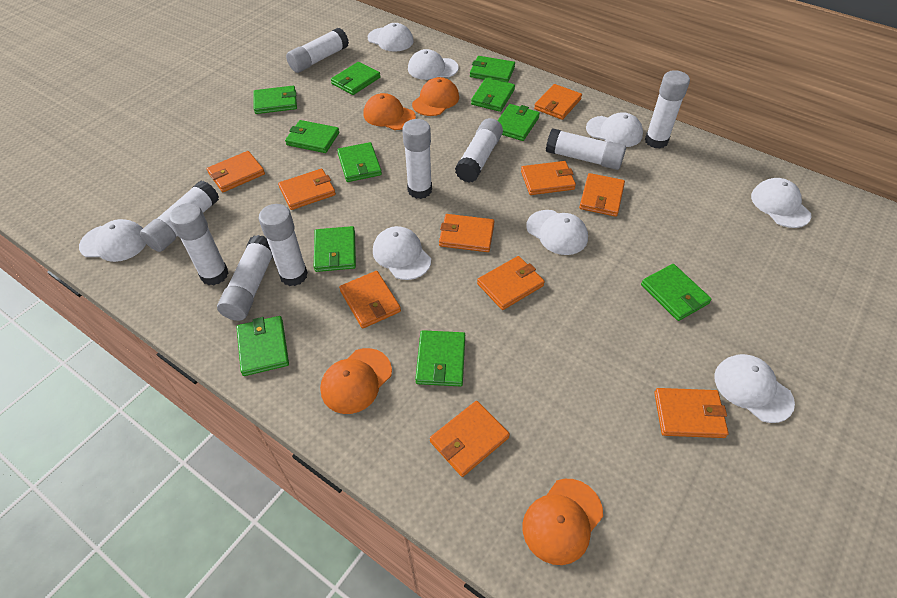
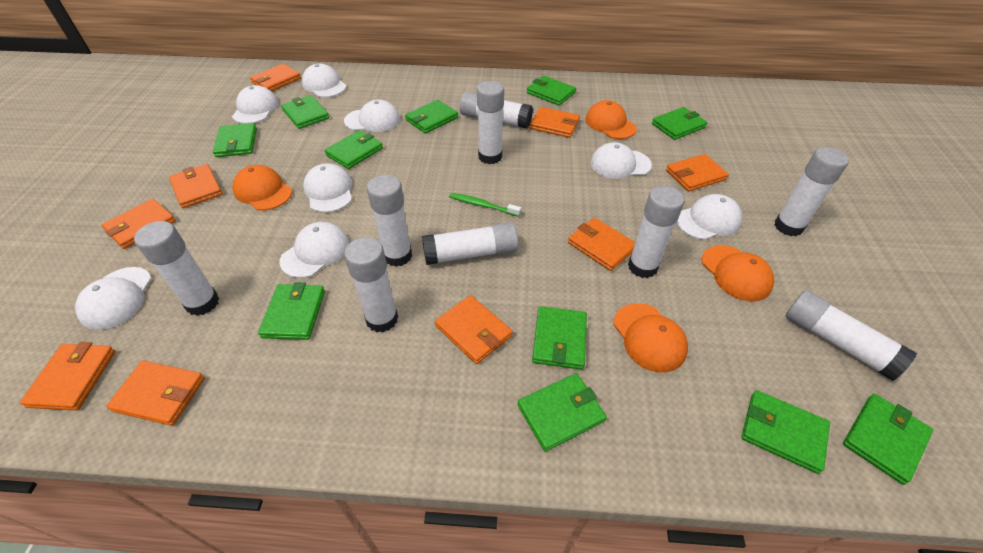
green toothbrush: none = 0 -> [449,193,521,217] = 1
orange wallet: [207,151,265,192] [278,169,336,210] [339,271,401,329] [430,401,510,477] [439,214,495,252] [477,256,545,310] [521,161,576,195] [534,84,582,120] [579,173,625,217] [654,388,729,438] = 10 -> [20,342,115,411] [102,199,176,249] [106,360,205,426] [169,164,223,208] [250,64,301,91] [435,295,513,364] [530,107,580,138] [568,218,635,271] [666,154,729,192] = 9

